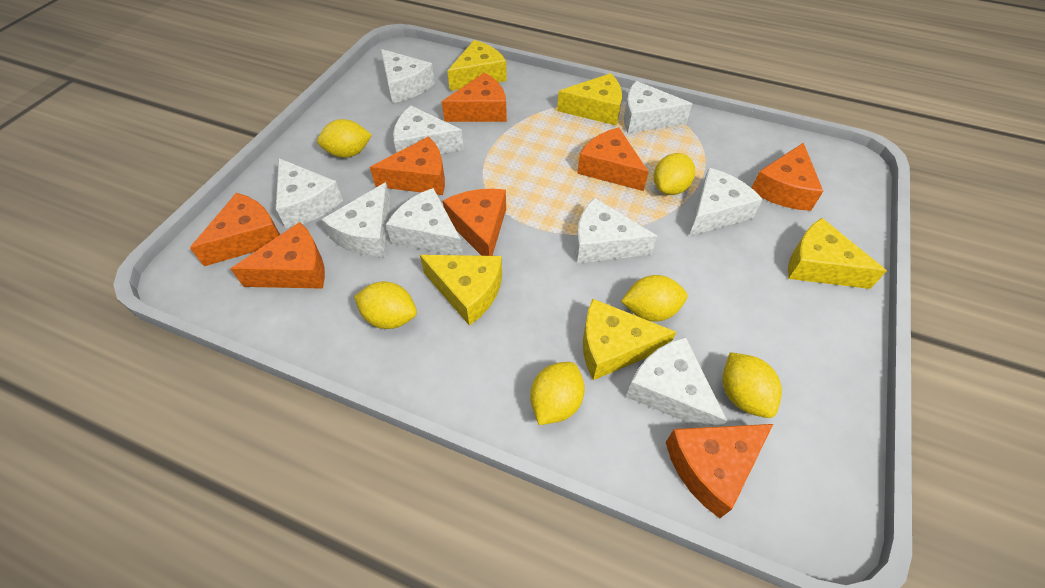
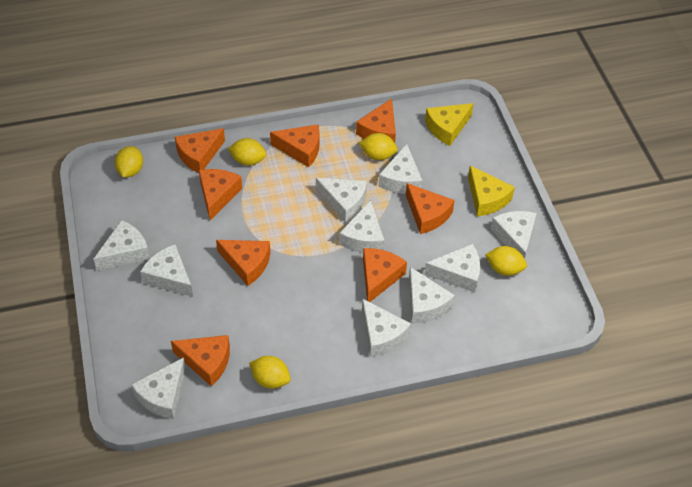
white cheese: [276,159,343,228] [321,182,391,257] [381,49,435,103] [386,188,463,255] [393,106,464,154] [575,198,657,264] [624,81,692,133] [626,337,727,428] [689,168,763,236] = 9 -> [93,220,150,271] [131,357,186,419] [140,244,193,297] [316,178,367,223] [339,200,384,253] [362,299,411,357] [378,144,422,194] [409,267,455,324] [424,244,480,293] [491,211,537,259] = 10
yellow cheese: [420,255,502,326] [447,40,507,91] [557,73,622,125] [583,299,676,380] [788,218,887,289] = 5 -> [425,103,474,146] [468,165,515,216] = 2
yellow lemon: [317,119,372,158] [354,281,417,329] [530,362,585,425] [621,275,687,321] [654,153,695,195] [722,352,782,418] = 6 -> [115,146,143,177] [228,138,266,166] [249,356,291,389] [359,133,398,160] [485,246,527,276] = 5

